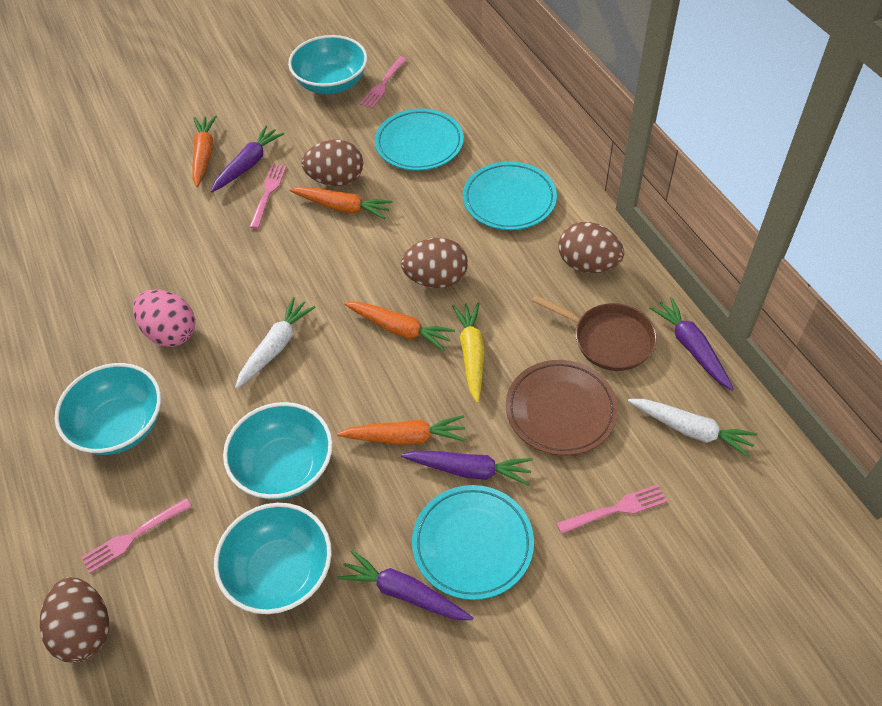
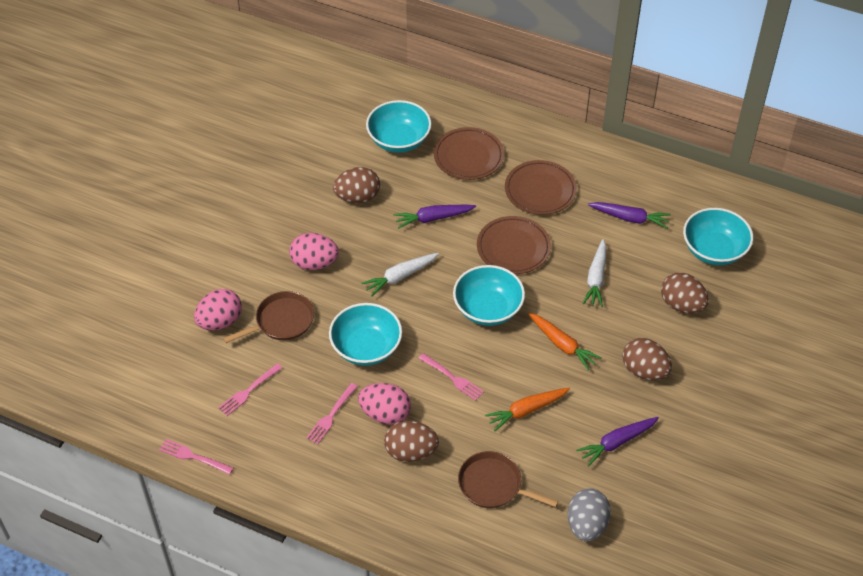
brown pan: [532,295,657,371] = 1 -> [223,291,314,343] [458,451,558,508] = 2
brown plate: [506,360,618,456] = 1 -> [434,127,504,180] [477,216,551,274] [505,160,577,215] = 3
grey egg: none = 0 -> [568,488,611,542] = 1
orange carrot: [193,115,217,187] [289,187,393,219] [337,415,466,445] [344,302,455,351] = 4 -> [485,388,570,431] [528,313,601,370] = 2
pink egg: [133,290,195,347] = 1 -> [194,289,242,330] [289,233,339,270] [358,383,411,425] = 3
purple carrot: [211,125,284,192] [337,550,473,620] [401,451,533,486] [649,297,734,390] = 4 -> [394,205,476,229] [576,417,659,466] [588,202,671,228] = 3
turquoise plate: [375,109,464,171] [412,485,534,600] [463,161,557,230] = 3 -> none = 0
yellow carrot: [452,302,484,403] = 1 -> none = 0

